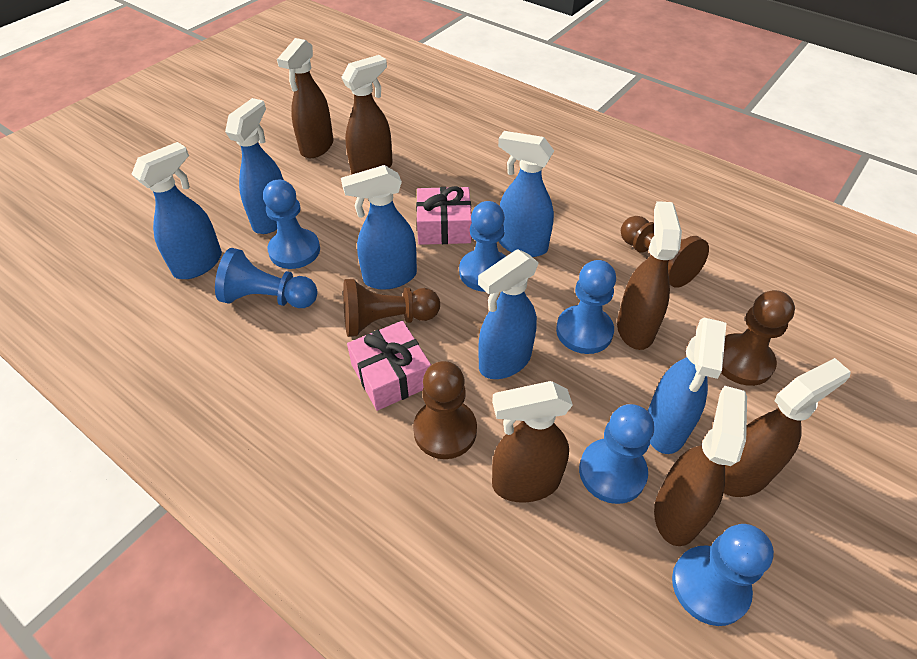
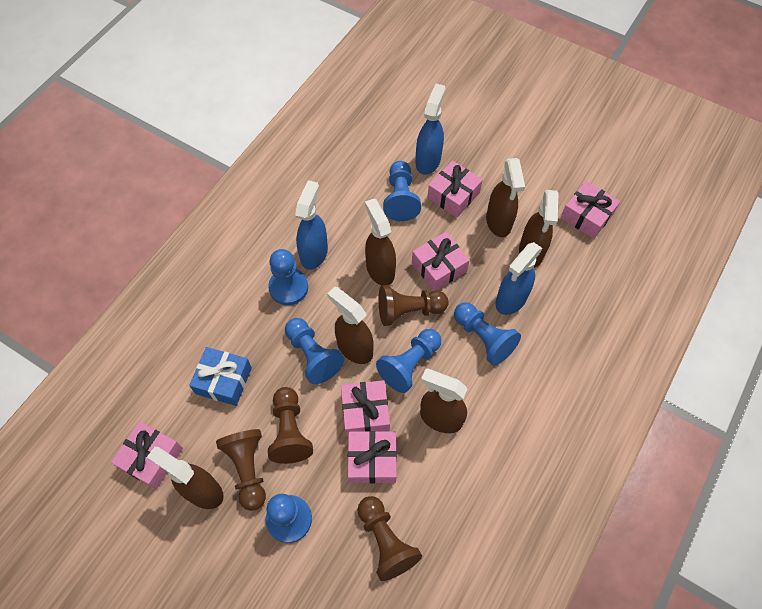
blue gift: none = 0 -> [189,347,252,406] = 1
blue spray bottle: [131,142,222,279] [225,98,284,234] [341,165,417,290] [478,249,539,379] [498,131,554,257] [648,317,726,454] = 6 -> [295,180,328,270] [416,84,446,175] [495,242,543,315] = 3
pink gift: [347,321,431,411] [416,186,472,245] = 2 -> [111,421,183,489] [341,380,390,436] [348,431,397,484] [412,232,470,291] [427,160,483,217] [560,181,620,239] = 6

